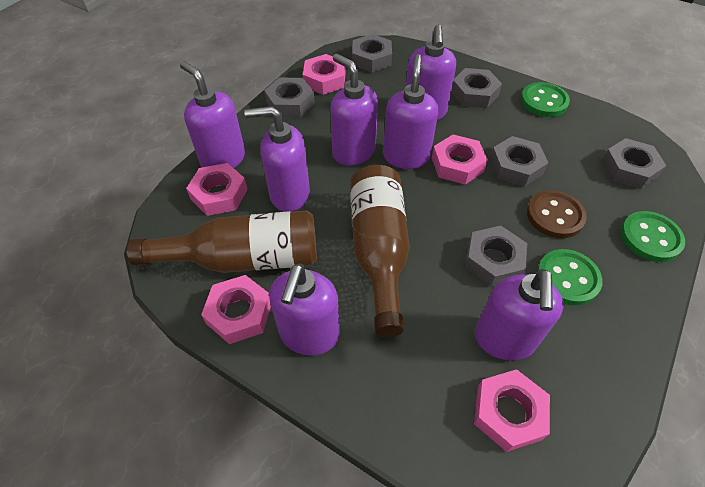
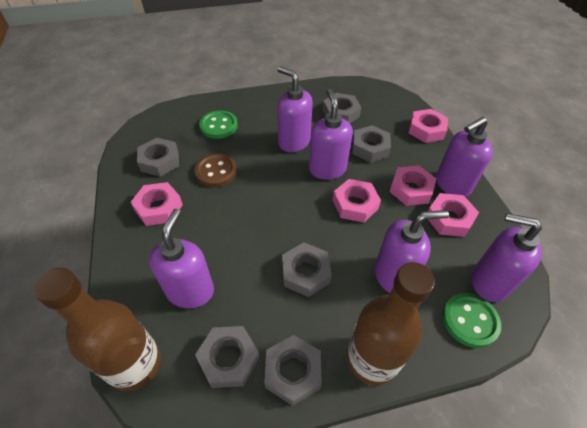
green button: [521,82,570,117] [537,249,603,306] [620,211,685,262] = 3 -> [199,110,238,139] [442,293,501,348] = 2
purple soap dispenser: [180,61,245,168] [244,106,310,212] [269,263,340,356] [330,54,378,166] [383,54,438,169] [406,24,456,120] [475,269,564,360] = 7 -> [149,208,214,309] [277,66,313,152] [309,89,353,180] [375,210,449,293] [436,117,493,197] [472,213,542,302] = 6

